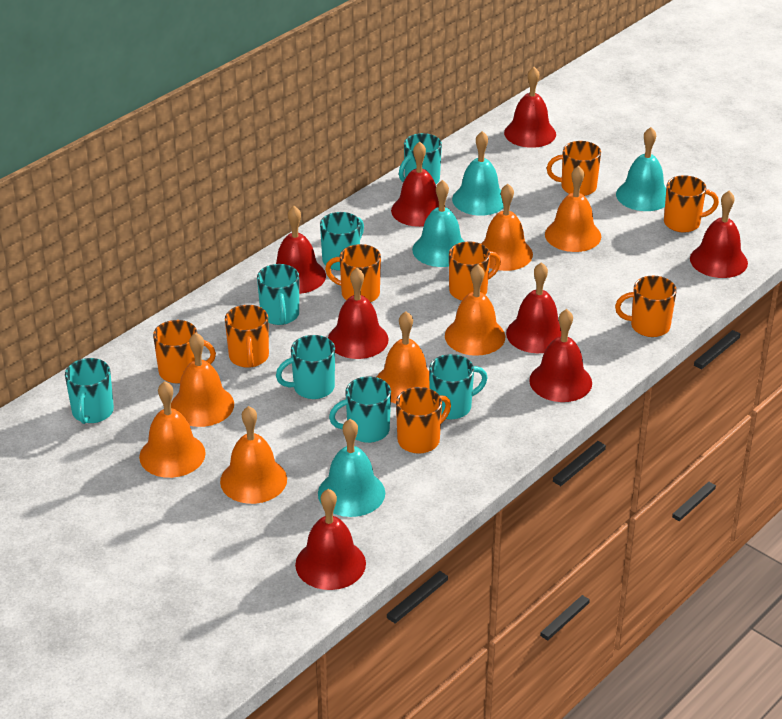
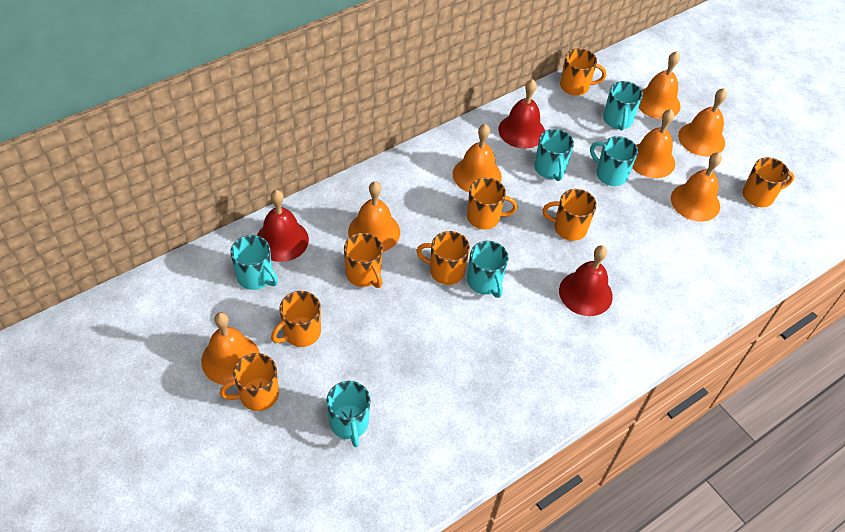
red bell: [276,206,326,294] [295,489,366,590] [328,268,389,359] [391,142,439,227] [504,67,556,148] [506,262,561,353] [529,309,592,402] [690,191,748,278] = 8 -> [257,190,309,262] [498,79,545,149] [559,245,613,316] = 3
turquoise bell: [318,419,385,517] [412,180,465,267] [452,131,503,216] [616,127,666,211] = 4 -> none = 0
turquoise mug: [65,358,114,424] [257,264,299,325] [276,335,335,399] [320,212,364,271] [329,376,391,443] [399,133,442,184] [429,354,488,419] = 7 -> [230,235,278,290] [327,381,370,447] [467,241,509,298] [534,129,574,181] [590,136,638,186] [603,81,643,131] = 6

